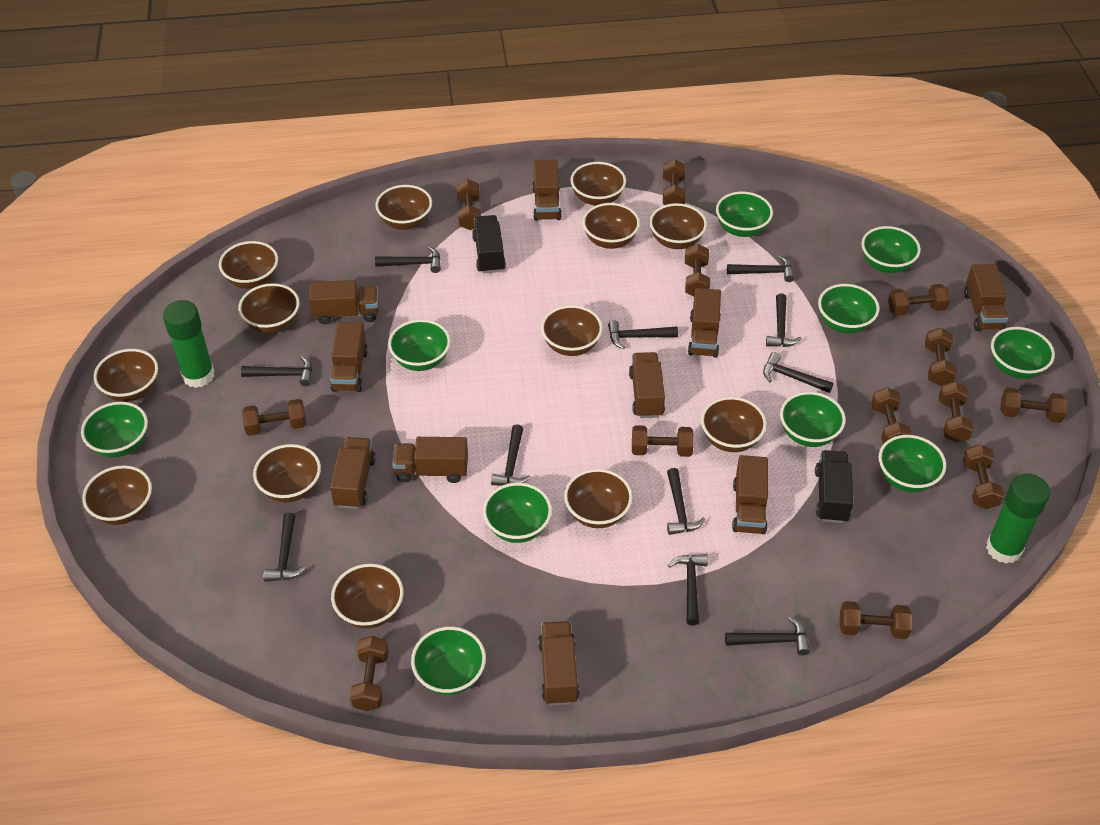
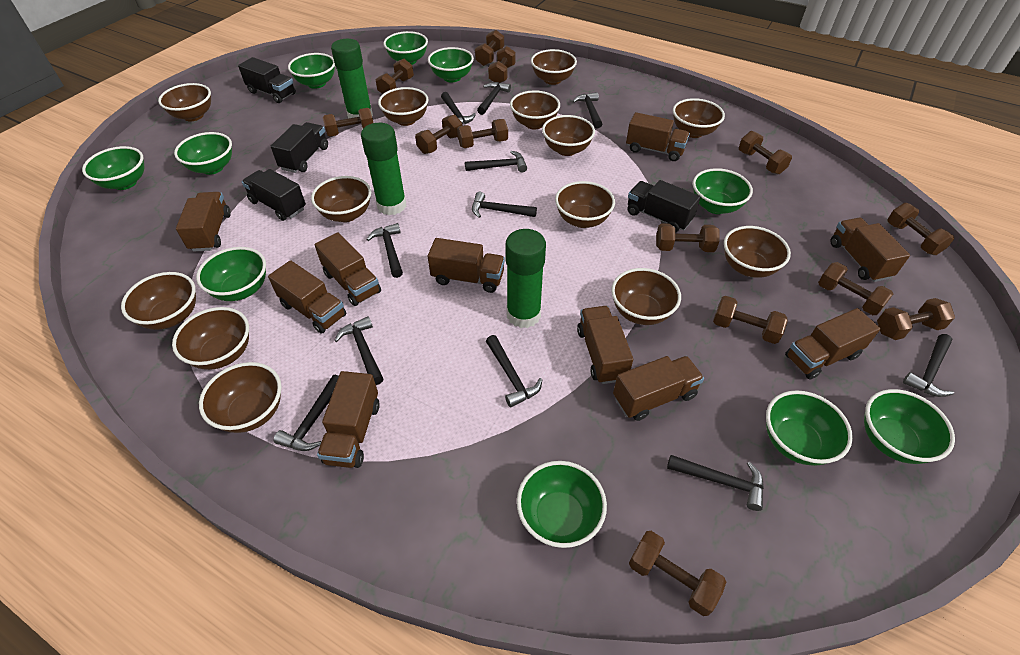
black truck: [472,215,506,273] [815,450,853,523] = 2 -> [238,57,296,103] [242,169,306,221] [271,122,328,173] [628,180,701,233] = 4
green glue stick: [163,300,215,388] [986,474,1050,564] = 2 -> [331,39,373,119] [361,123,406,215] [505,229,546,328] = 3

